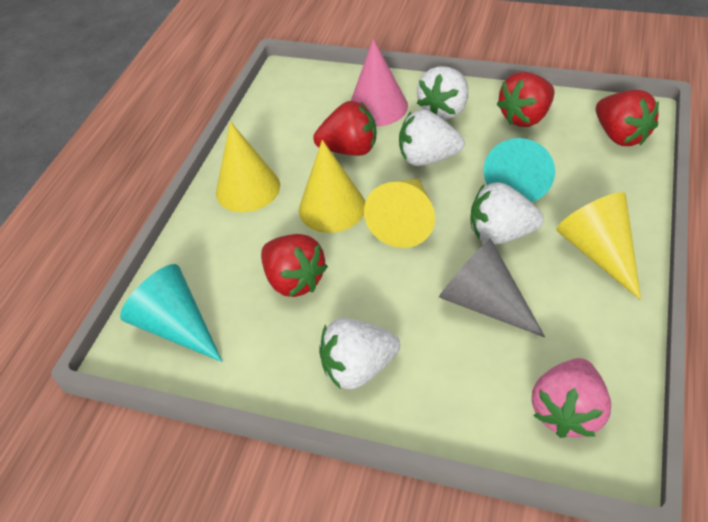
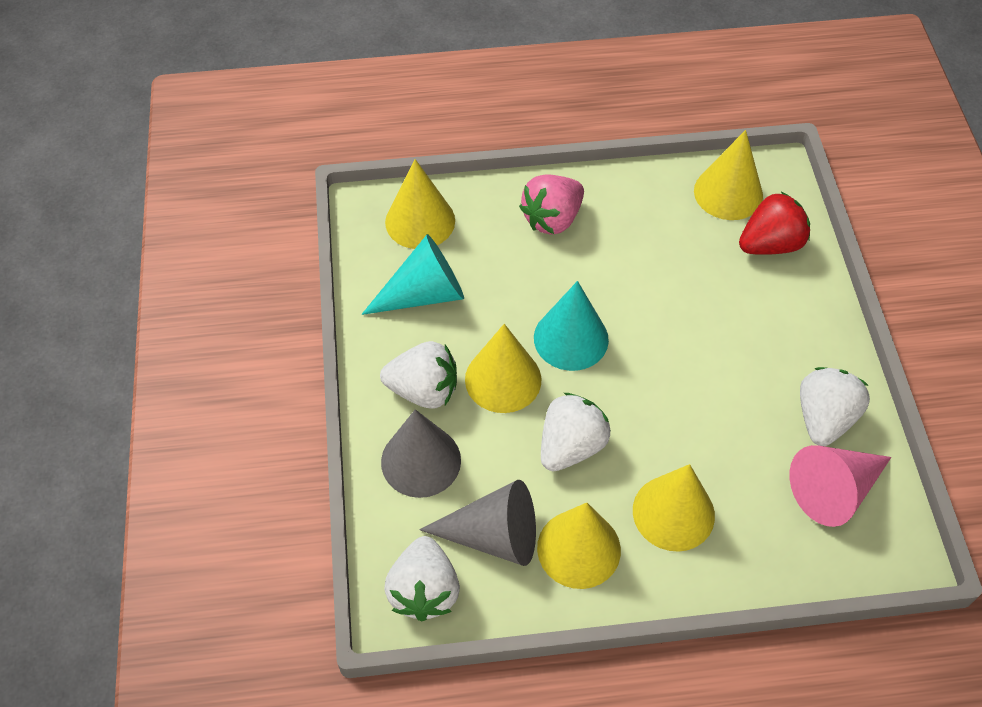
grey cone: [439,238,545,337] = 1 -> [381,409,461,498] [419,480,536,566] = 2
red strawberry: [261,234,328,297] [313,101,376,156] [497,72,554,127] [596,90,659,146] = 4 -> [739,192,810,255] = 1
yellow cone: [216,122,280,212] [299,140,365,233] [364,178,435,248] [556,192,641,300] = 4 -> [385,159,455,249] [465,324,541,413] [537,502,621,589] [633,464,715,552] [694,130,763,220] = 5

